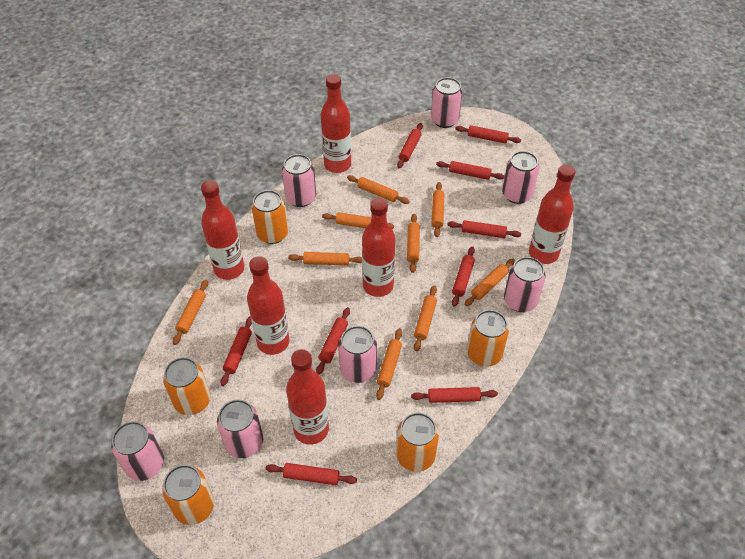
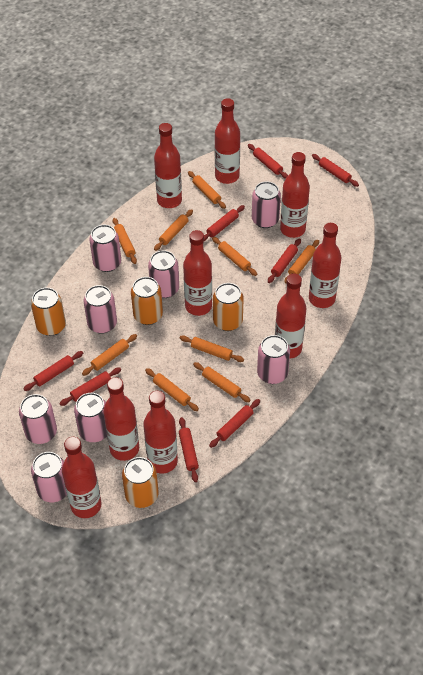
orange can: [162,465,214,525] [163,357,211,415] [252,190,288,244] [396,413,439,472] [467,310,509,366] = 5 -> [31,288,66,336] [122,457,158,508] [131,277,163,325] [213,283,244,331] = 4
pink can: [111,421,164,481] [217,399,263,458] [282,154,316,207] [338,326,377,383] [431,77,462,128] [502,151,539,204] [504,257,546,312] = 7 -> [19,394,57,444] [31,452,67,502] [74,393,107,442] [84,285,117,334] [89,225,121,272] [148,250,179,298] [252,182,281,228] [257,335,290,384] = 8
red bottle: [201,180,244,280] [247,256,290,355] [286,349,329,445] [321,74,351,173] [362,198,396,297] [529,164,576,264] = 6 -> [62,437,102,518] [103,377,139,461] [143,391,178,474] [154,123,182,208] [183,230,212,316] [215,98,240,184] [275,274,306,359] [280,152,310,238] [309,223,341,308] = 9
red rolling pin: [220,317,252,386] [266,463,357,485] [316,308,350,375] [397,123,423,168] [411,387,498,403] [436,161,505,180] [447,220,521,238] [452,246,475,307] [456,125,521,144] = 9 -> [24,351,83,391] [59,367,121,406] [179,417,199,482] [204,205,245,241] [209,399,260,448] [248,144,288,179] [268,238,301,283] [312,154,359,187] = 8

